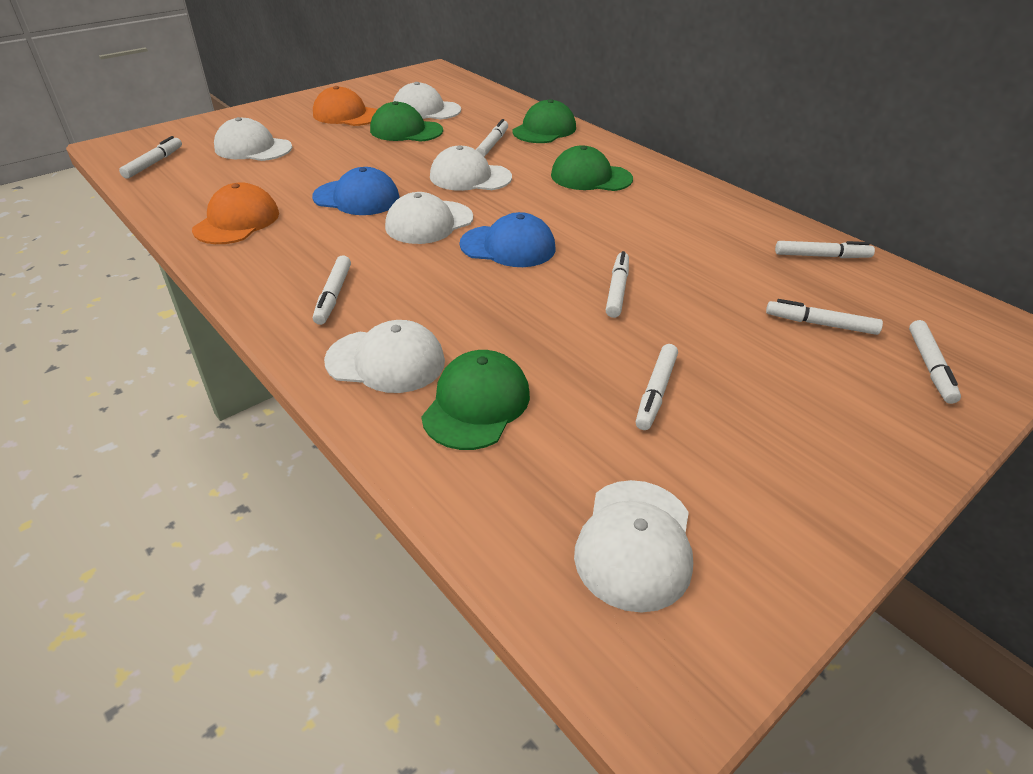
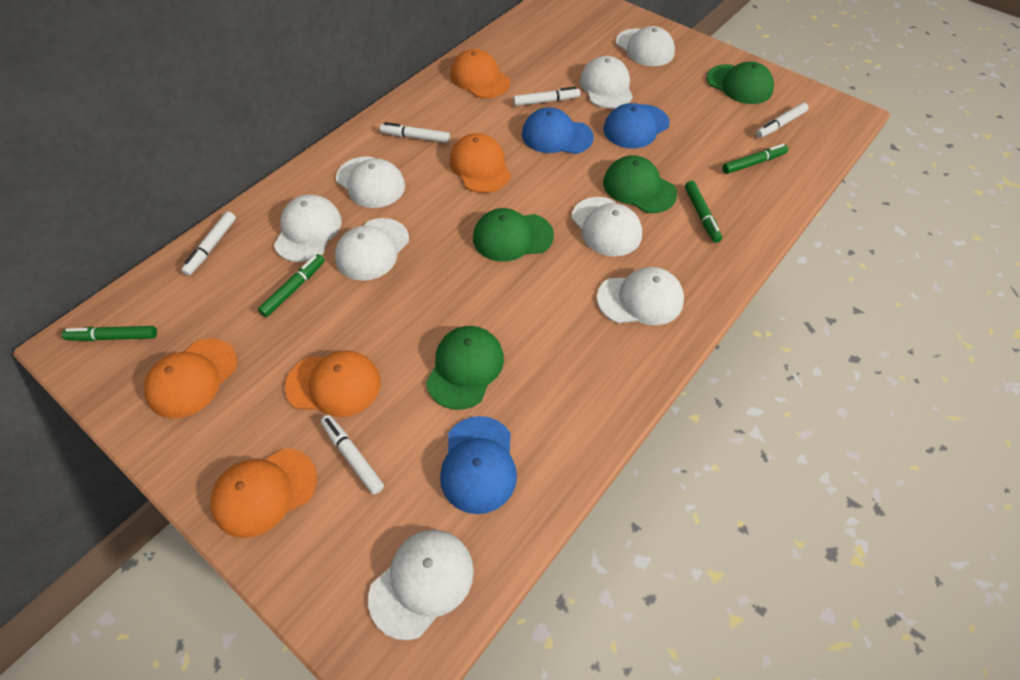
blue cap: [312,167,399,215] [460,212,555,267] = 2 -> [440,416,517,514] [522,107,594,154] [603,103,670,148] = 3
green marker: none = 0 -> [62,326,157,341] [258,254,325,317] [685,181,722,243] [722,144,788,174] = 4
orange cap: [192,183,279,244] [313,86,377,126] = 2 -> [144,338,237,419] [210,448,317,538] [285,350,381,417] [450,49,510,98] [450,133,511,193] = 5
white cap: [214,117,292,161] [324,320,445,393] [385,192,473,244] [393,82,461,119] [430,146,512,191] [574,480,693,613] = 6 -> [274,194,342,262] [335,218,409,281] [336,156,405,208] [368,529,474,640] [572,197,642,257] [580,56,633,108] [597,267,684,325] [616,26,675,66] = 8
white marker: [119,136,182,179] [313,255,351,325] [476,119,508,157] [606,251,629,318] [636,344,678,430] [766,299,883,335] [775,241,875,258] [909,320,961,404] = 8 -> [181,211,236,276] [321,415,384,495] [380,122,450,143] [513,87,580,106] [756,103,809,138] = 5

